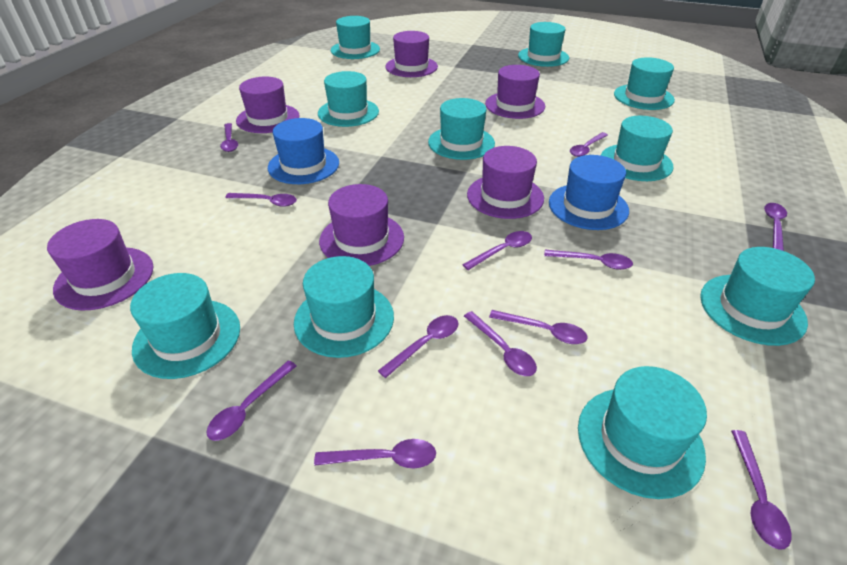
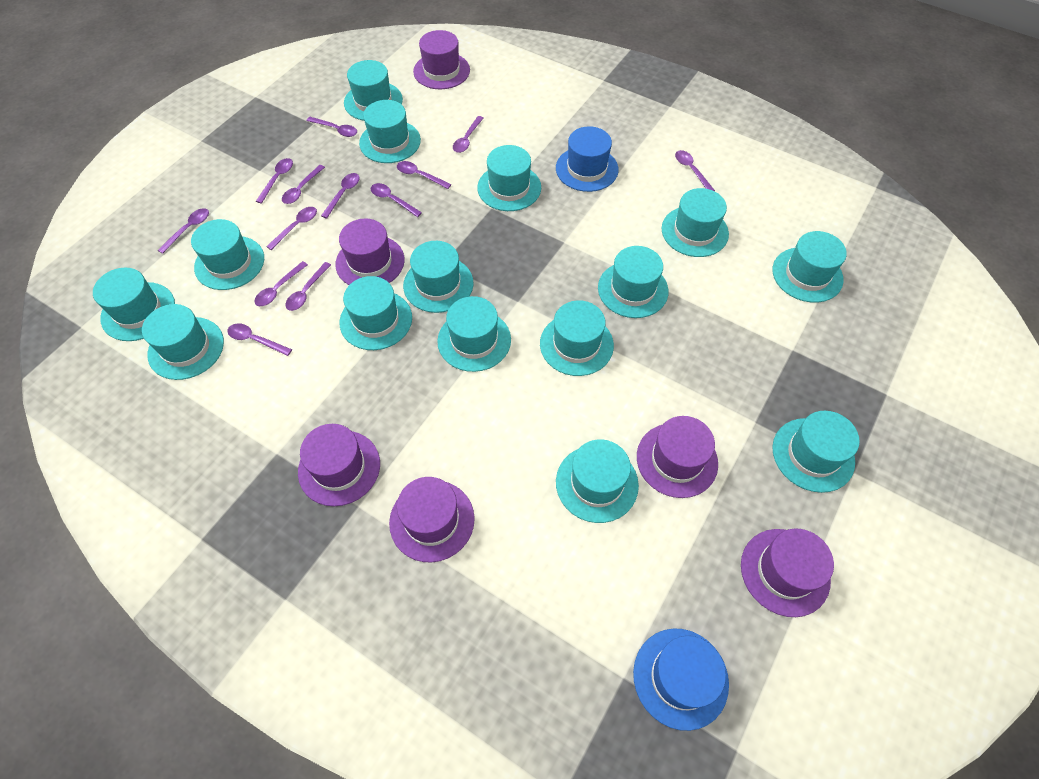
purple spoon: [206,360,297,441] [220,123,238,152] [225,193,297,207] [314,439,436,468] [378,315,459,378] [462,231,532,270] [464,311,537,376] [489,310,588,344] [544,250,633,270] [570,132,608,157] [731,430,792,550] [764,203,787,251] = 12 -> [158,208,209,254] [228,323,292,356] [254,261,308,306] [256,158,293,204] [266,207,317,250] [282,165,325,204] [285,262,331,311] [307,117,357,137] [321,173,360,219] [371,183,422,217] [397,161,452,189] [453,116,484,153] [675,150,715,191] = 13
turquoise hat: [130,273,240,379] [294,256,394,358] [318,71,379,127] [331,16,380,59] [428,98,495,160] [518,22,569,67] [578,366,707,499] [600,116,674,181] [614,57,675,110] [700,247,815,346] = 10 -> [93,268,175,341] [142,304,224,380] [191,219,264,290] [340,276,412,350] [344,60,403,121] [359,100,421,163] [403,241,473,313] [437,296,511,372] [477,145,541,211] [540,300,614,376] [556,439,639,523] [598,246,669,318] [662,188,729,257] [772,231,847,303] [772,411,860,493] = 15

